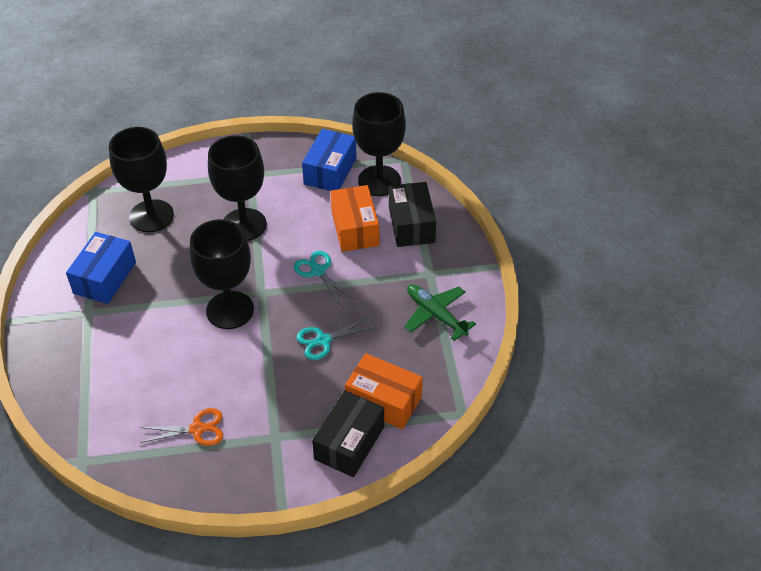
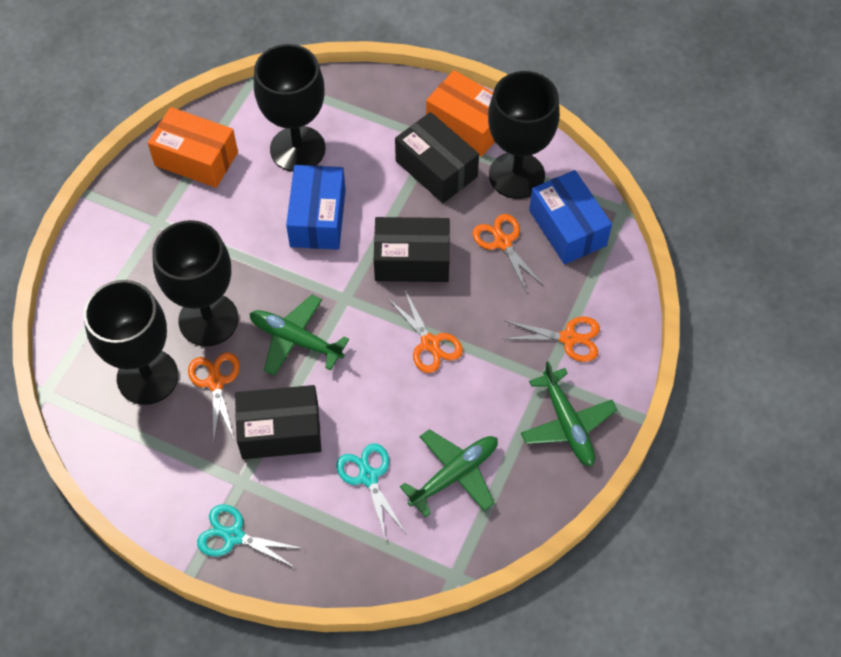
black box: [312,391,384,477] [389,182,436,247] = 2 -> [235,385,321,459] [374,217,450,282] [395,112,479,203] = 3
green plane: [404,284,476,341] = 1 -> [250,295,349,376] [400,429,498,517] [521,361,617,467] = 3
orange scissors: [140,408,223,446] = 1 -> [188,352,240,440] [388,290,463,373] [472,214,544,293] [504,316,600,362] = 4

